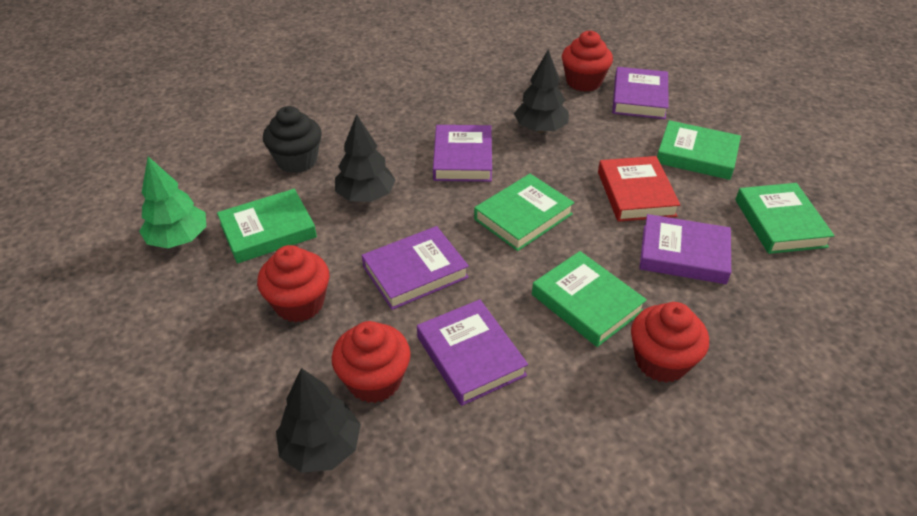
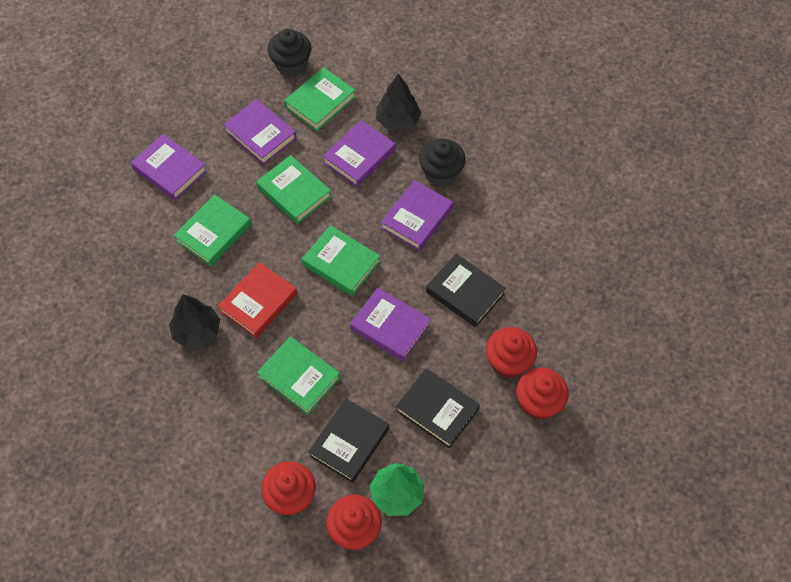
black book: none = 0 -> [308,398,389,483] [396,368,480,449] [426,254,506,327] = 3
black cupcake: [263,106,322,173] = 1 -> [268,29,311,76] [419,139,466,187] = 2
black tree: [276,368,361,473] [335,114,396,202] [514,50,569,133] = 3 -> [169,294,220,348] [376,74,421,131] = 2

